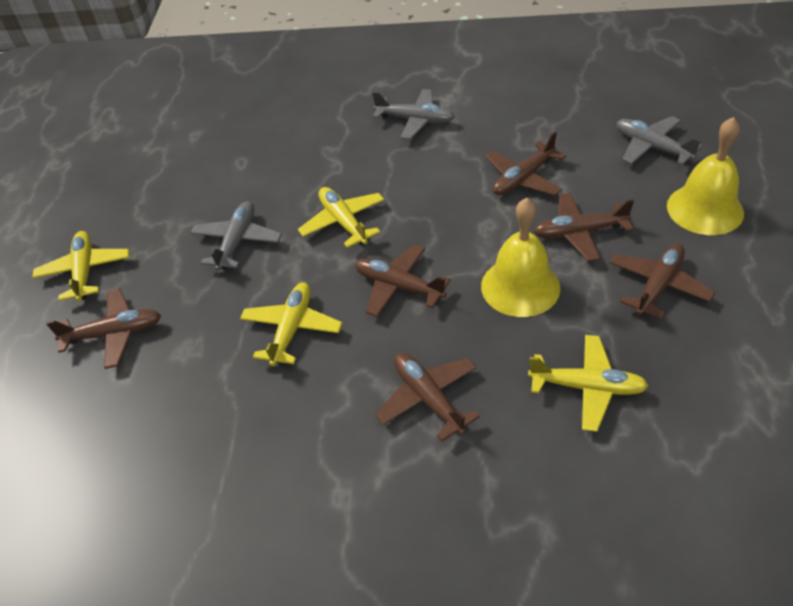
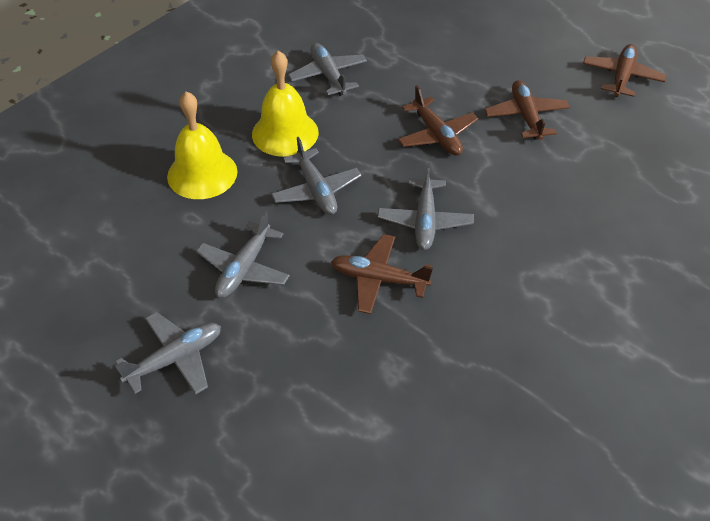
brown plane: [46,288,161,369] [355,244,451,317] [375,353,480,441] [486,132,566,196] [534,193,634,261] [609,244,715,319] = 6 -> [331,234,433,314] [398,85,478,156] [484,80,570,140] [583,44,667,97] = 4
grey plane: [190,201,282,271] [372,89,455,140] [617,116,702,165] = 3 -> [115,312,221,394] [196,210,290,298] [271,137,361,215] [288,43,367,96] [378,163,474,250] = 5
yellow plane: [33,231,129,301] [240,282,342,366] [298,187,384,248] [528,335,648,432] = 4 -> none = 0

